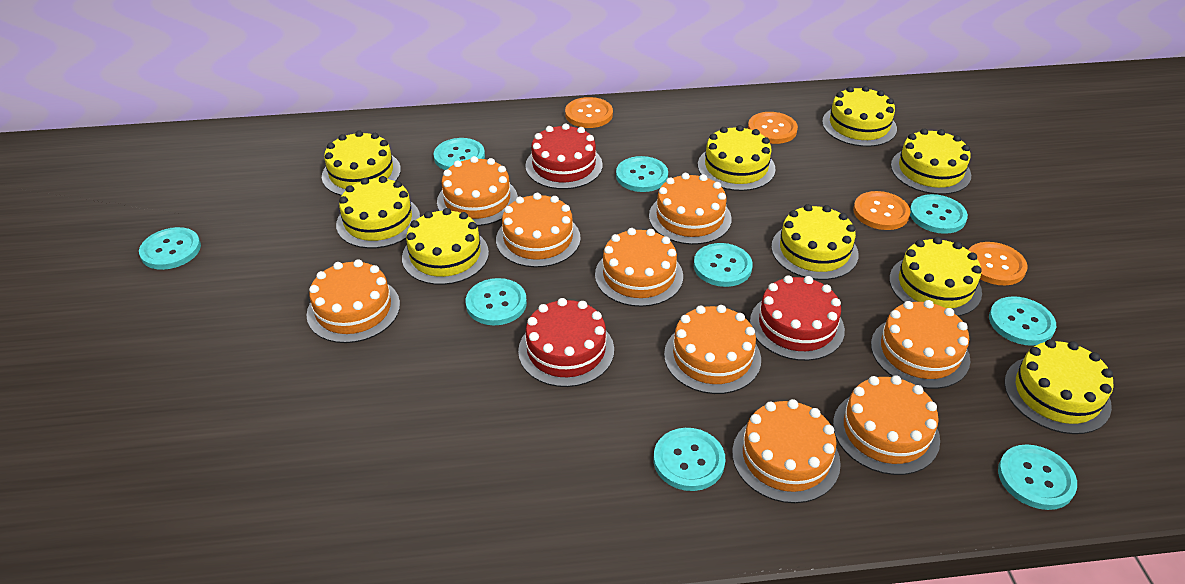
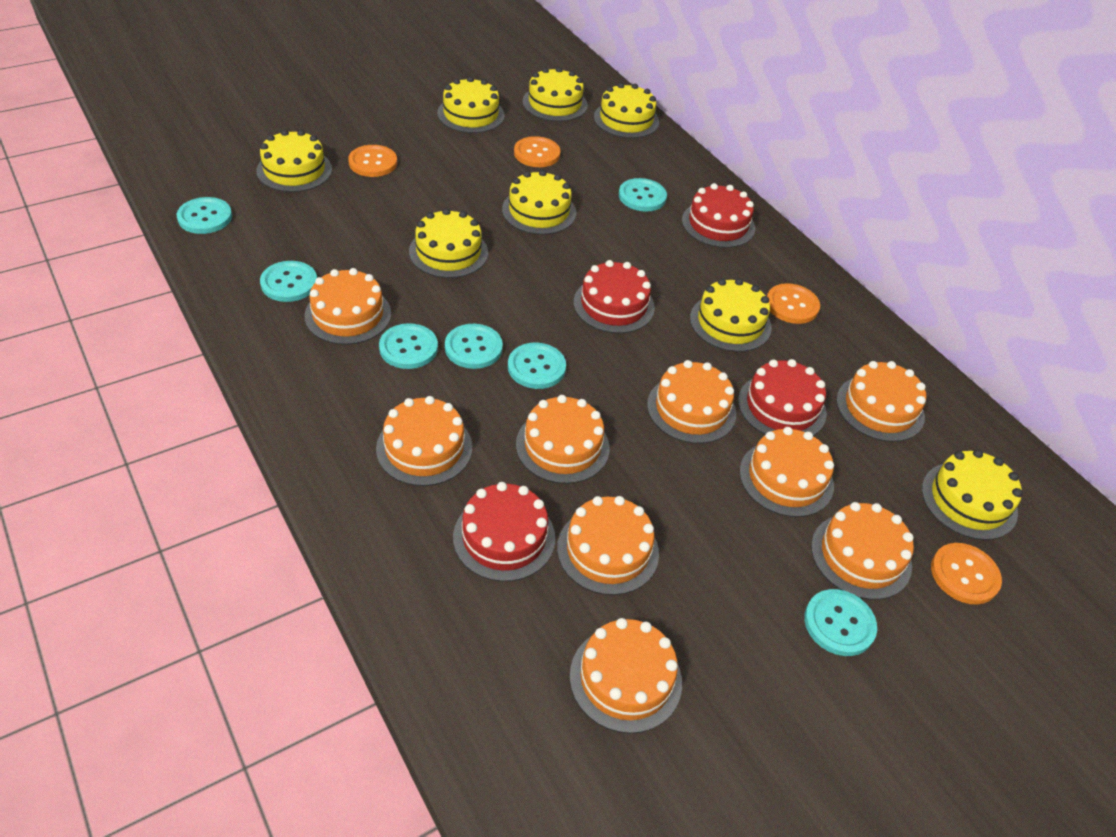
red cake: [518,298,614,387] [525,123,603,189] [750,275,845,361] = 3 -> [453,482,555,582] [574,260,655,334] [682,183,755,248] [738,359,827,436] = 4
turquoise button: [139,227,201,270] [433,138,485,170] [466,278,527,325] [616,156,668,192] [654,428,725,491] [694,243,753,287] [910,194,968,234] [989,296,1056,346] [998,444,1077,510] = 9 -> [177,197,232,234] [260,261,317,302] [379,323,438,369] [445,324,503,369] [508,343,566,389] [619,178,667,212] [804,589,877,656] = 7
yellow cake: [322,130,401,196] [336,176,420,249] [402,208,489,285] [698,125,775,191] [771,204,859,280] [822,86,897,147] [889,237,982,316] [891,128,971,195] [1004,339,1114,434] = 9 -> [257,130,332,192] [409,208,488,278] [437,77,505,133] [502,170,576,235] [523,67,588,122] [594,83,659,138] [690,278,772,352] [922,449,1023,540] = 8

